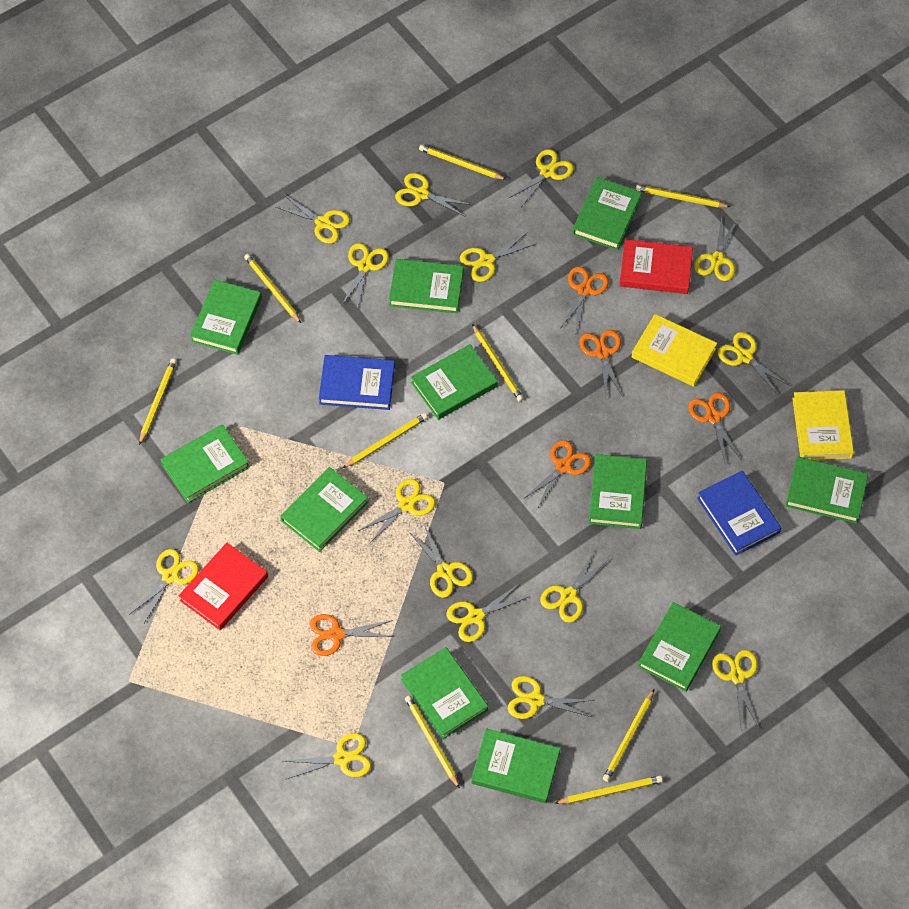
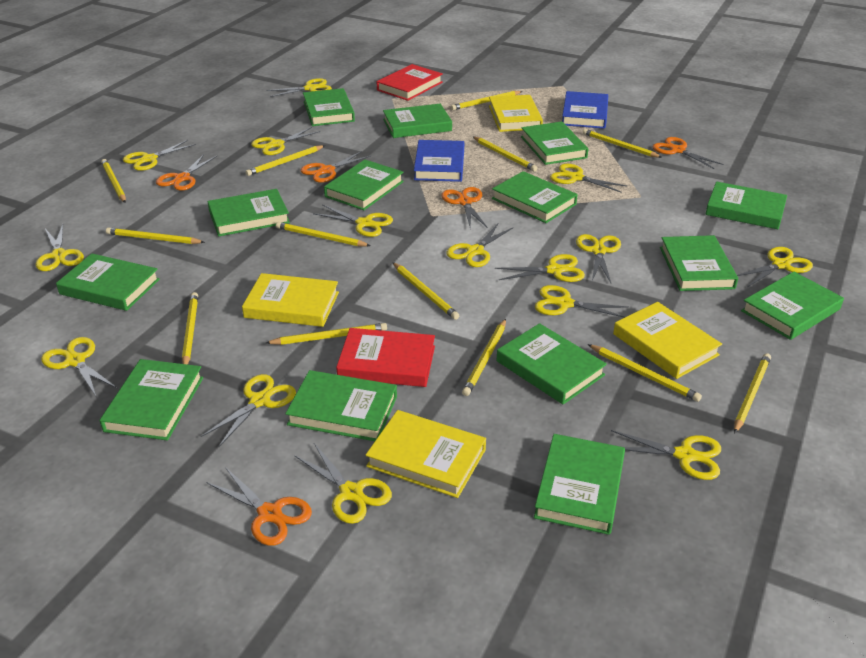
green book: [161,424,250,503] [190,280,262,355] [280,467,368,552] [389,259,464,313] [401,647,488,739] [411,344,498,420] [471,728,561,803] [572,177,642,250] [589,454,647,529] [638,602,721,692] [785,457,868,524] = 11 -> [56,253,160,311] [100,359,203,440] [208,189,290,236] [285,370,397,441] [303,88,355,126] [324,159,404,210] [383,104,452,138] [492,171,578,223] [497,323,607,405] [521,121,588,165] [534,434,625,535] [660,235,738,291] [705,182,787,229] [741,272,844,340] = 14
yellow book: [632,314,717,387] [792,390,854,460] = 2 -> [242,273,339,327] [366,410,486,498] [489,95,543,132] [613,302,722,379] = 4
yellow pencil: [139,359,177,445] [244,254,301,323] [343,413,428,468] [405,695,460,789] [419,145,507,180] [472,324,524,402] [554,776,663,804] [603,690,654,782] [636,185,731,207] = 9 -> [101,159,126,203] [106,227,205,244] [182,292,198,365] [246,145,325,176] [266,323,387,345] [276,222,371,247] [392,262,459,320] [451,91,523,110] [462,319,506,396] [473,137,537,171] [583,129,662,158] [588,344,702,402] [734,353,771,434] = 13

